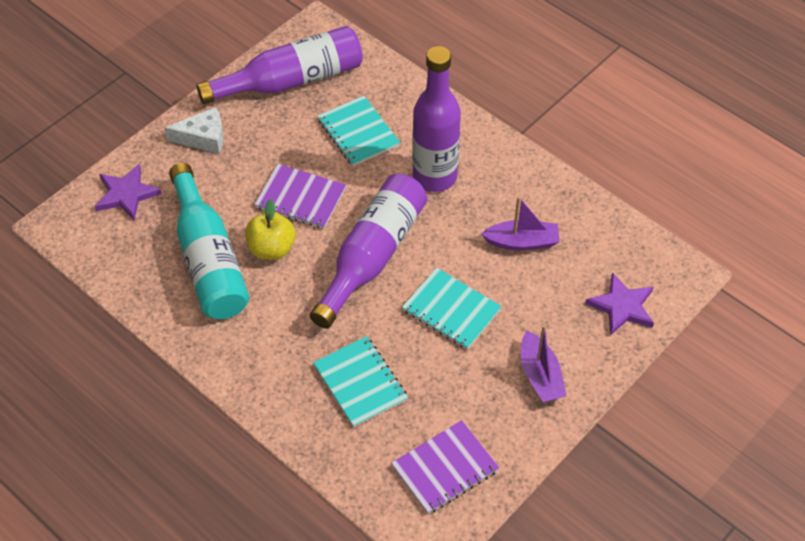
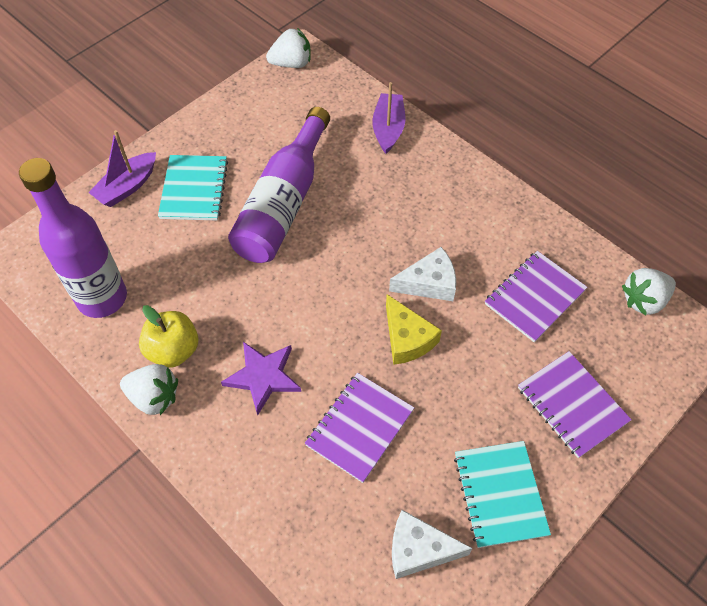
purple bottle: [196,26,363,104] [310,174,427,329] [412,46,461,192] = 3 -> [19,158,127,318] [228,107,330,263] = 2
purple notebook: [254,164,346,229] [391,420,499,514] = 2 -> [305,373,414,483] [485,251,587,342] [518,351,632,458] = 3
purple star: [95,164,162,220] [585,273,654,336] = 2 -> [221,342,301,416] = 1
turquoise bottle: [169,163,249,319] = 1 -> none = 0
turquoise notebook: [313,336,408,427] [317,96,400,166] [402,268,502,350] = 3 -> [158,155,228,220] [454,441,551,548] = 2
white cheese: [165,107,223,154] = 1 -> [389,247,456,301] [392,510,473,579] = 2
white strawberry: none = 0 -> [120,364,178,415] [266,28,311,68] [622,268,676,315] = 3
yellow cheese: none = 0 -> [386,294,442,365] = 1

